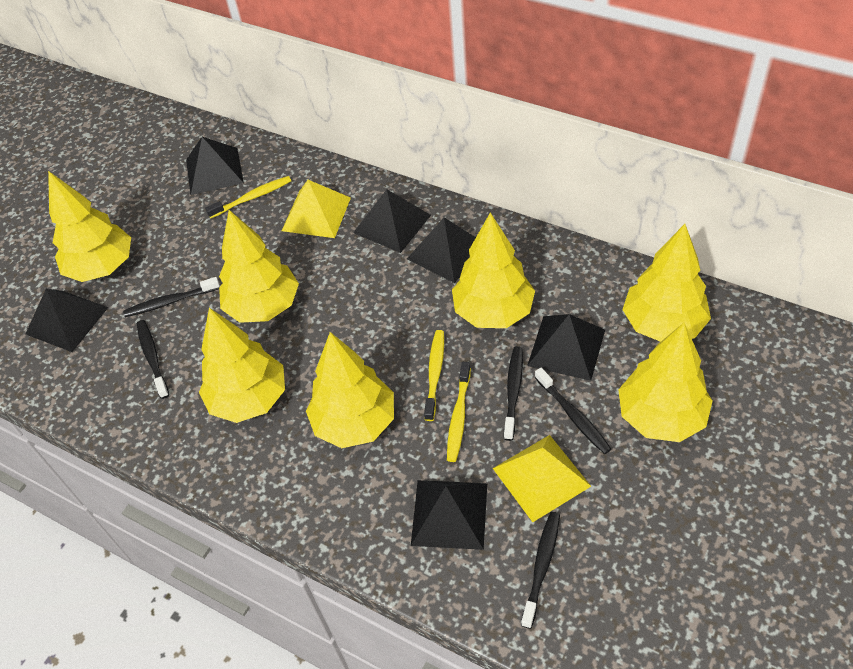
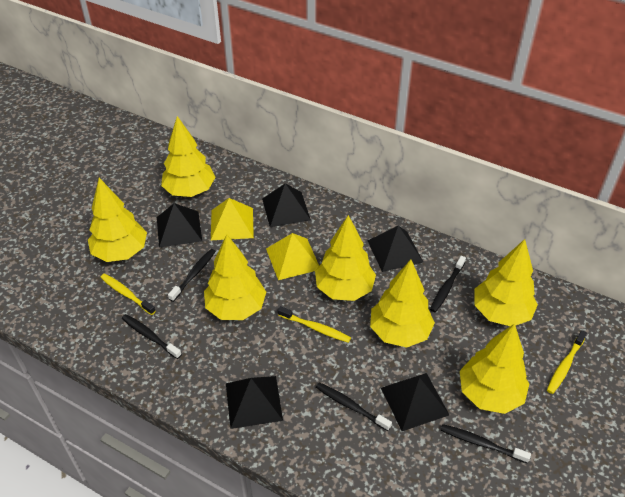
black pyramid: [25,289,108,352] [186,137,244,195] [353,189,431,253] [407,217,476,283] [411,480,487,550] [527,314,605,381] = 6 -> [157,203,202,248] [226,376,283,429] [262,183,311,227] [367,225,423,272] [381,373,449,431] = 5

